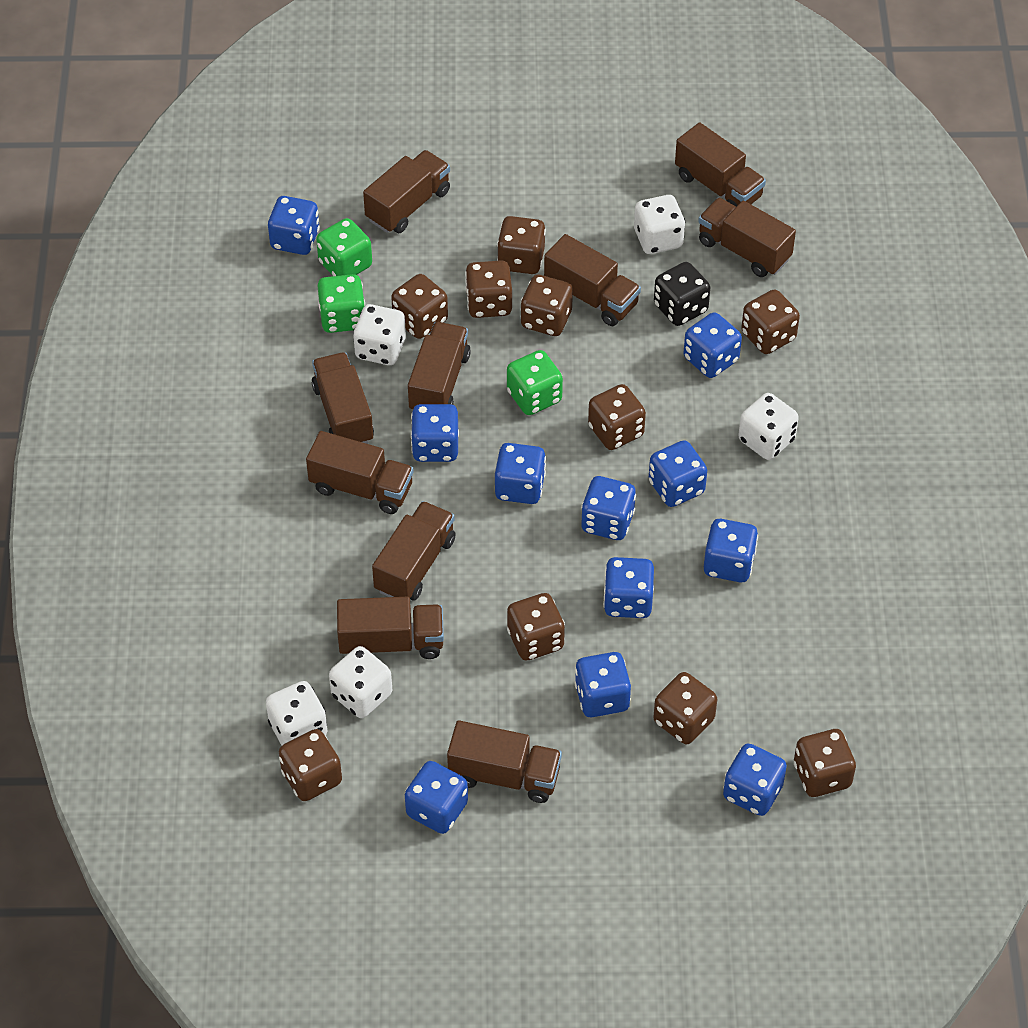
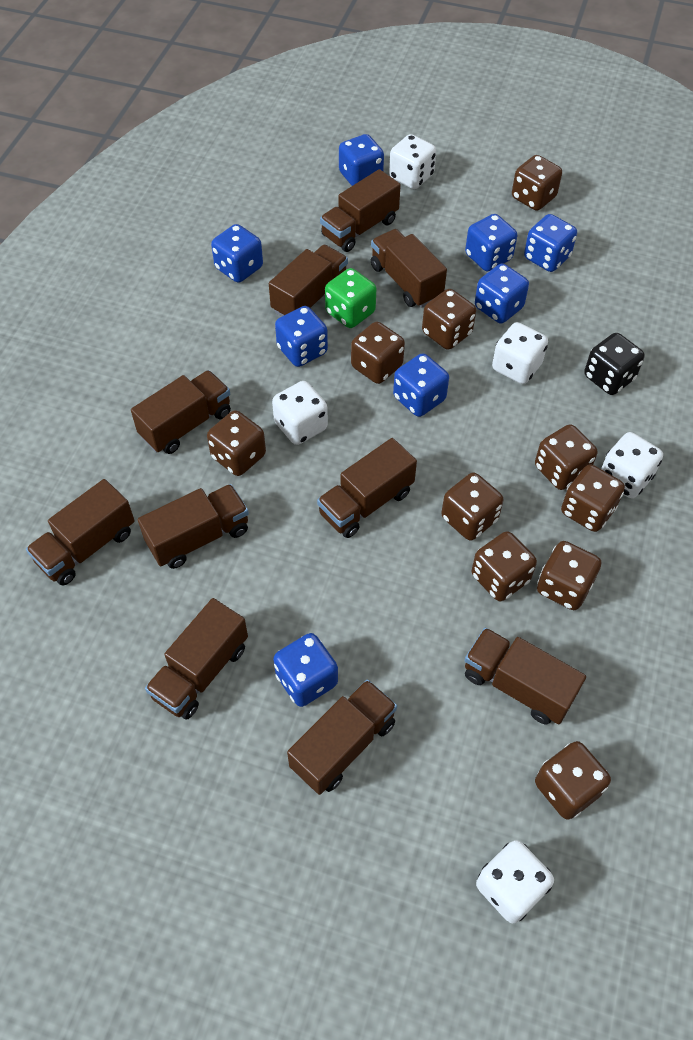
blue dice: [268,196,320,255] [405,761,468,834] [411,404,459,462] [495,443,546,504] [574,652,631,717] [581,476,636,540] [603,557,654,618] [649,440,707,507] [684,312,742,378] [704,519,758,582] [723,744,787,816] = 11 -> [211,224,263,283] [273,633,338,707] [275,306,328,367] [339,134,384,186] [393,353,449,417] [465,214,517,271] [475,264,529,323] [524,214,577,272] = 8
green dice: [316,218,372,276] [318,274,365,333] [507,350,563,415] = 3 -> [325,268,376,328] = 1

